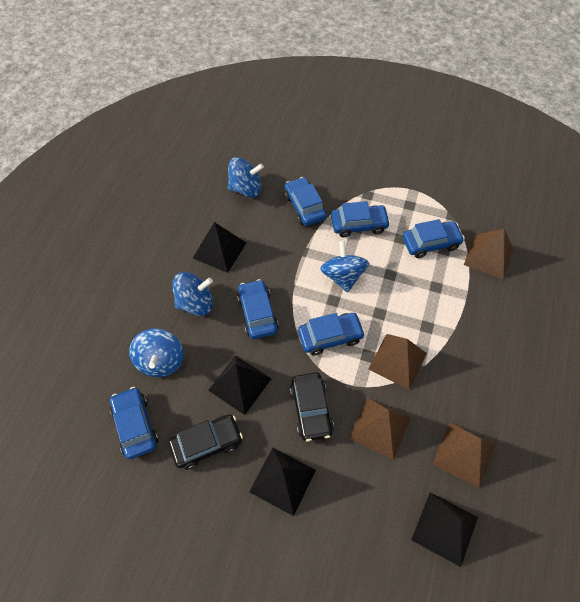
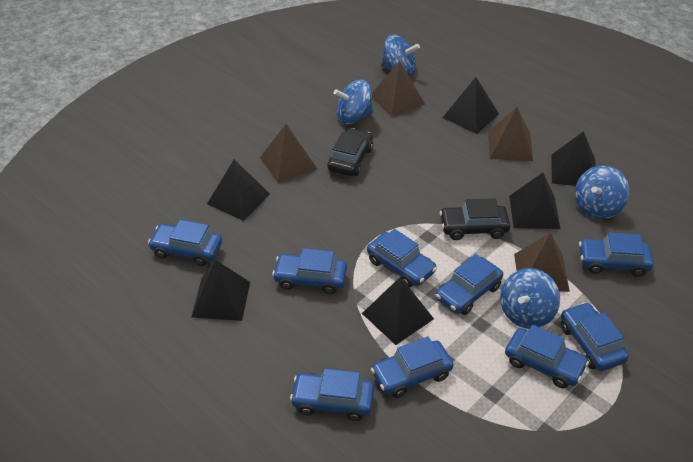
black pyramid: [193,222,246,273] [208,355,272,415] [249,448,316,516] [411,492,478,567] = 4 -> [191,260,250,321] [207,160,270,221] [362,276,434,345] [443,77,499,134] [509,173,561,229] [551,131,596,186] = 6
blue car: [110,387,158,459] [237,279,279,339] [284,177,327,226] [298,313,365,355] [331,201,390,238] [403,219,465,258] = 6 -> [148,220,222,266] [272,248,347,294] [290,369,374,421] [367,229,437,288] [371,336,453,398] [435,254,503,315] [505,325,589,388] [561,302,628,371] [579,233,653,277] = 9

